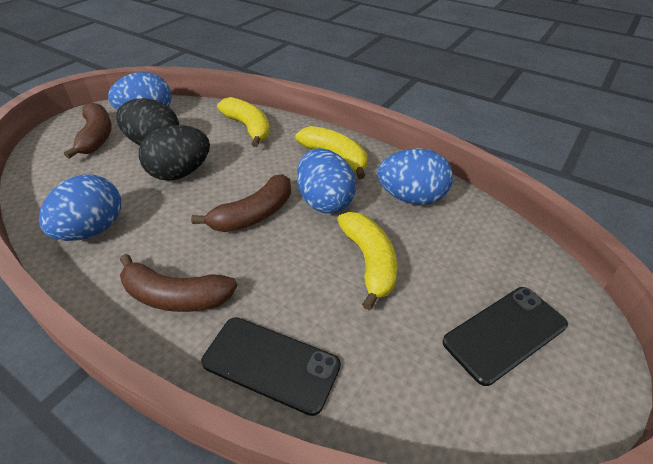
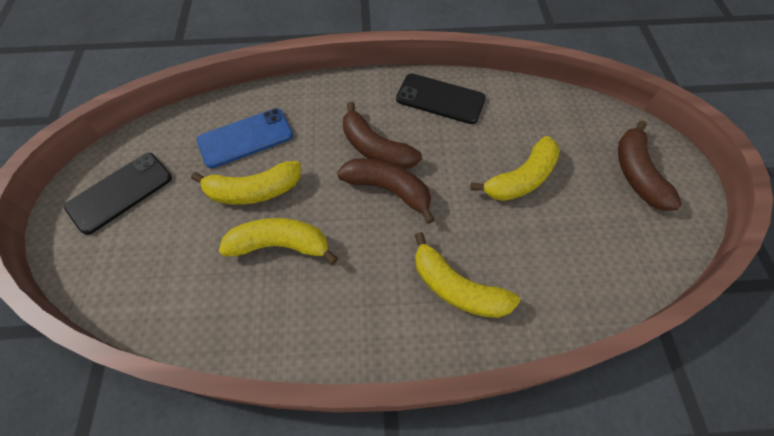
black egg: [116,98,179,146] [139,125,210,181] = 2 -> none = 0
blue egg: [39,174,121,241] [108,72,172,110] [297,148,356,213] [378,148,453,205] = 4 -> none = 0
blue phone: none = 0 -> [197,108,293,168] = 1
yellow banana: [217,97,270,147] [295,126,367,179] [337,212,397,310] = 3 -> [191,161,301,205] [219,218,338,265] [415,232,520,318] [471,136,560,201] = 4

